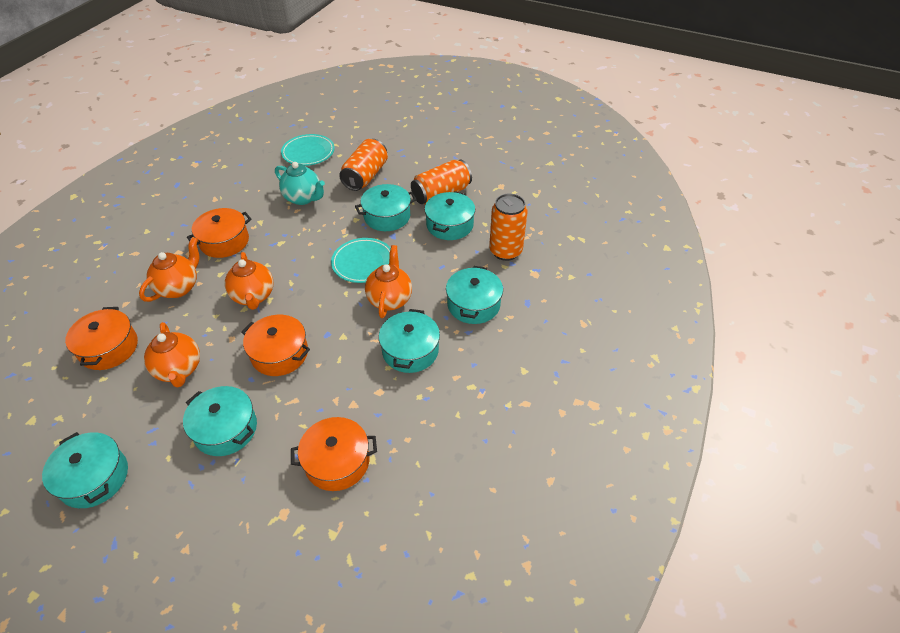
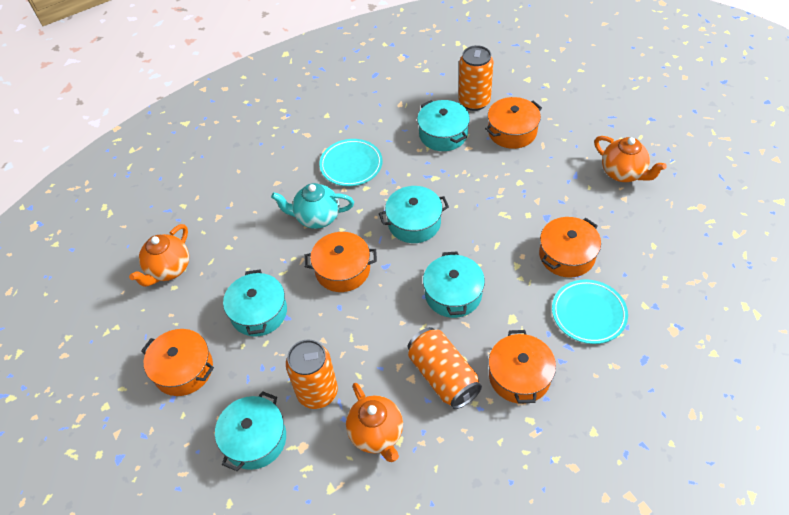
orange pot: [65,307,138,370] [187,208,251,258] [241,315,310,376] [291,417,377,491] = 4 -> [141,329,214,396] [304,232,377,292] [485,97,542,149] [489,330,556,404] [539,217,601,278] = 5
orange teapot: [139,237,200,302] [144,322,200,387] [225,252,273,310] [365,245,412,318] = 4 -> [129,224,189,287] [346,383,403,462] [594,136,667,182] = 3
turquoise pot: [42,432,128,508] [183,386,257,456] [355,184,417,231] [379,309,440,373] [424,191,475,240] [446,266,503,324] = 6 -> [215,391,286,471] [223,270,287,337] [379,186,449,243] [417,100,470,151] [423,251,485,318] = 5

